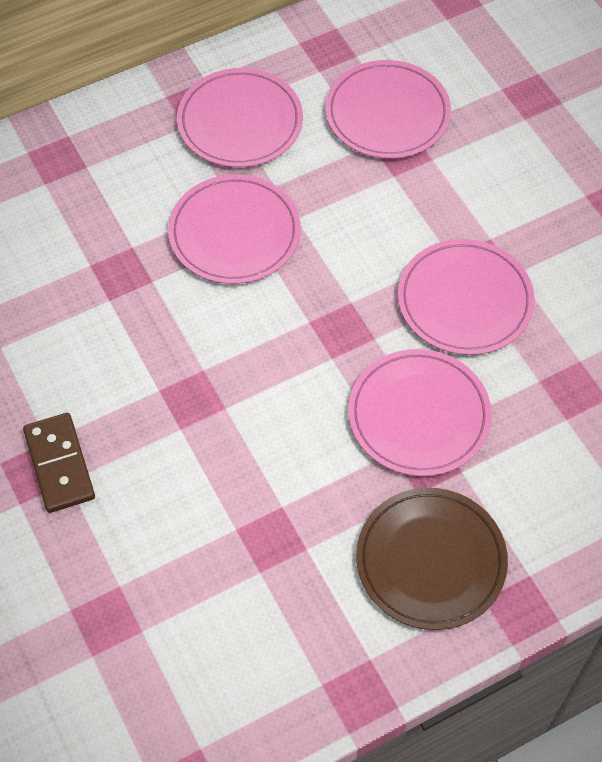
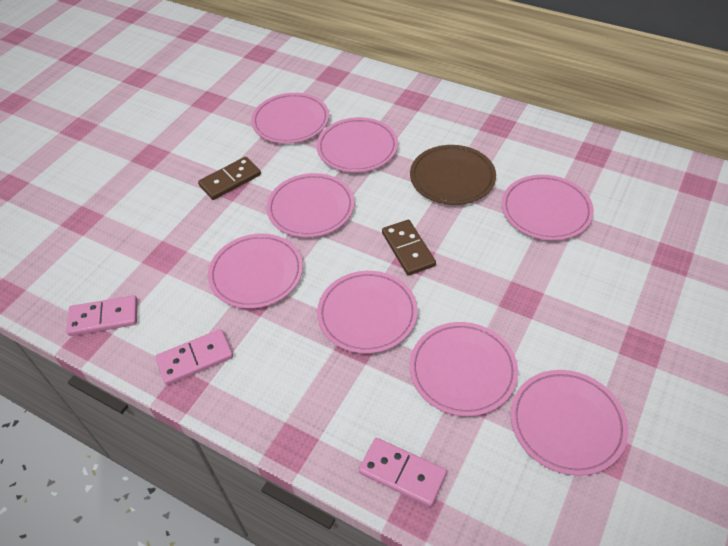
brown domino: [23,413,95,513] = 1 -> [198,157,261,200] [382,220,436,276] = 2
pink domino: none = 0 -> [66,295,138,336] [156,329,233,385] [359,438,447,507] = 3
pink plate: [168,174,301,284] [177,68,303,167] [325,60,451,159] [348,349,492,476] [398,239,535,355] = 5 -> [208,234,303,309] [251,93,329,144] [266,173,354,237] [316,117,398,172] [317,271,418,354] [410,322,518,416] [502,175,594,241] [511,370,628,476] = 8

